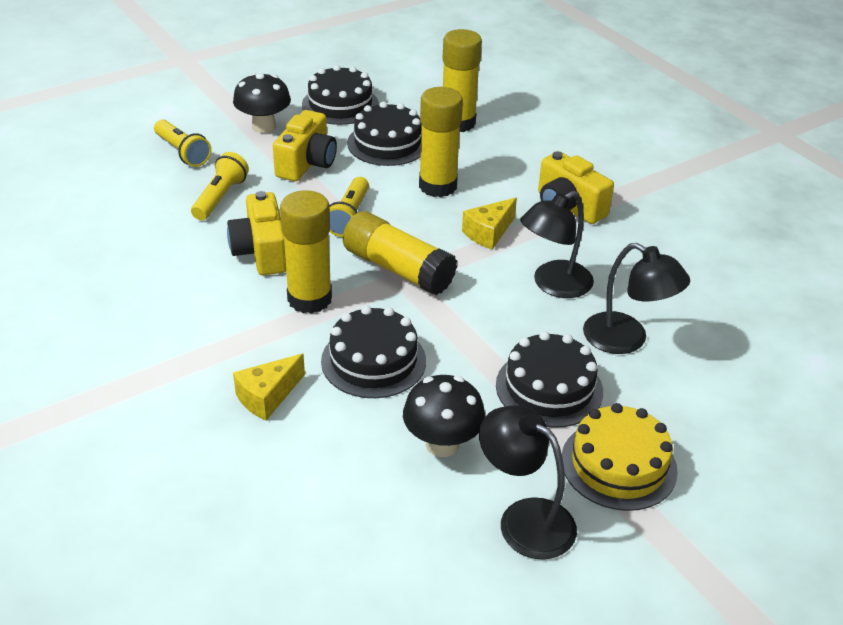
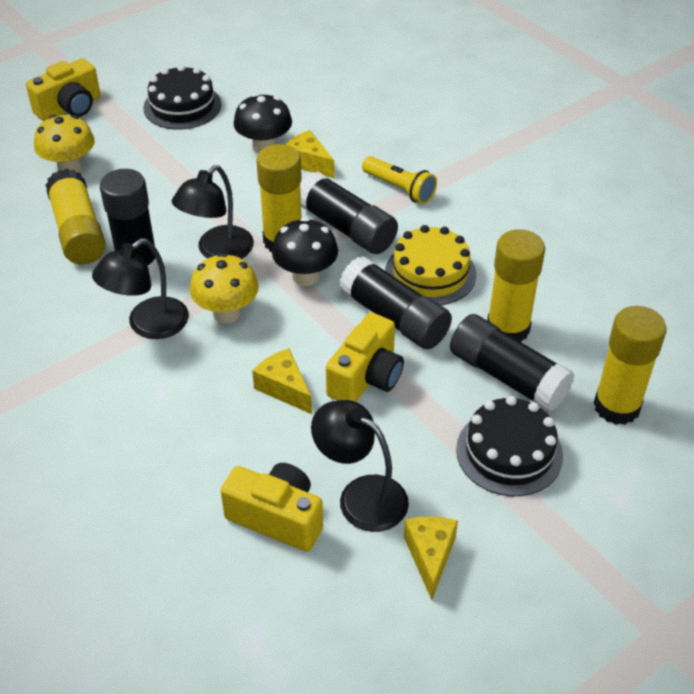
black cake: [302,65,379,125] [321,306,426,398] [347,101,422,166] [496,331,603,428] = 4 -> [143,65,221,130] [456,396,563,496] = 2
black glue stick: none = 0 -> [100,169,158,275] [300,171,398,254] [339,256,452,349] [450,314,575,412] = 4
yellow cheese: [233,354,305,420] [462,198,517,250] = 2 -> [252,348,312,414] [285,130,334,178] [404,516,458,600] = 3
yellow flashlight: [154,119,212,167] [191,152,249,220] [329,177,369,237] = 3 -> [362,156,437,204] = 1
yellow mushroom: none = 0 -> [34,115,95,173] [190,253,259,323] = 2

